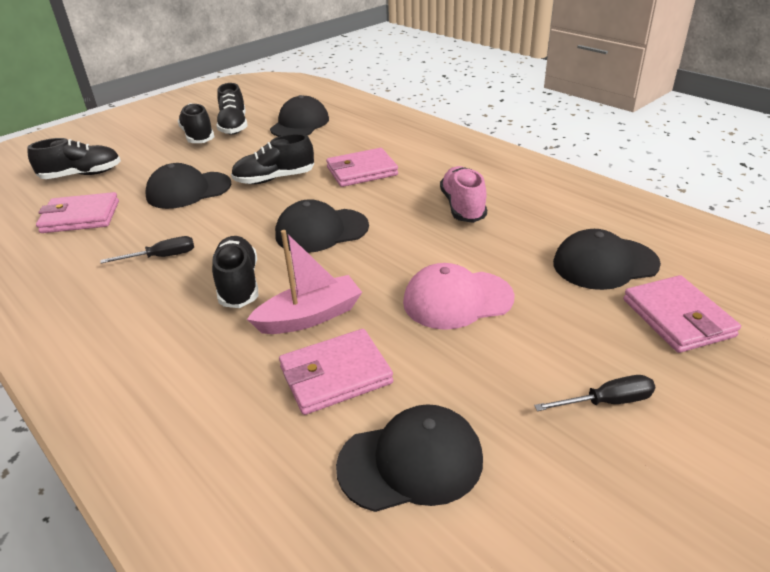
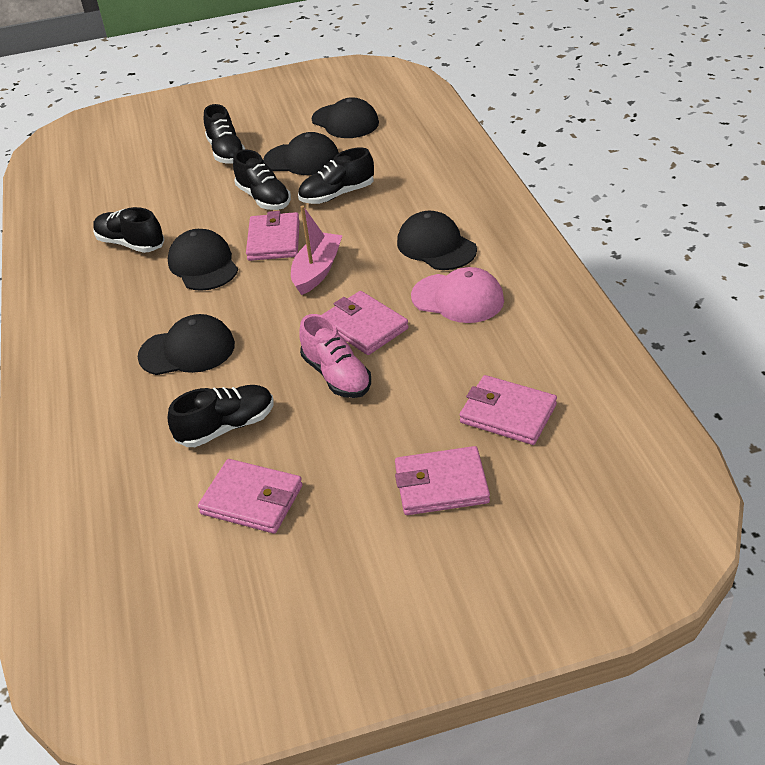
black screwdriver: [100,236,194,263] [534,375,655,411] = 2 -> none = 0
pink wallet: [36,192,119,233] [279,329,393,415] [326,148,398,187] [623,275,741,353] = 4 -> [198,459,303,534] [246,211,300,261] [322,291,409,355] [395,446,490,515] [460,375,557,445] = 5

